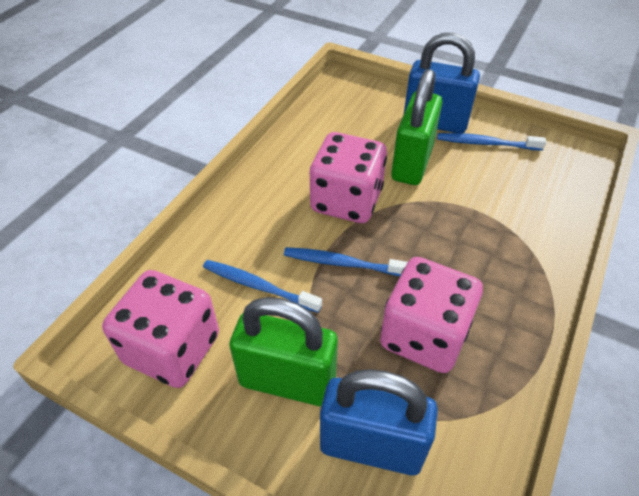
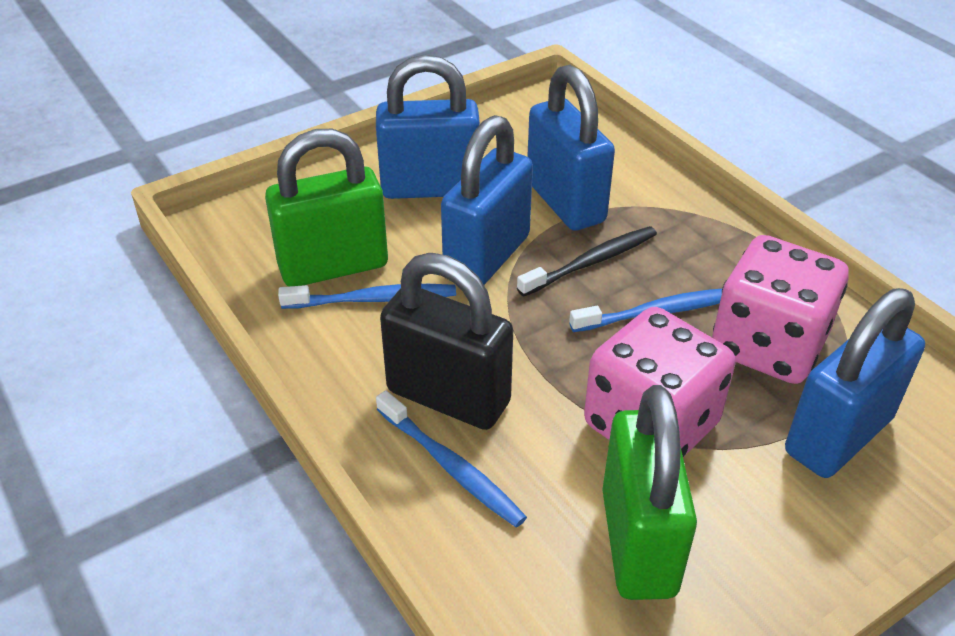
black padlock: none = 0 -> [380,253,513,430] = 1
black toothbrush: none = 0 -> [517,226,657,297] = 1
blue padlock: [320,369,438,475] [404,33,480,133] = 2 -> [376,55,480,199] [441,115,533,285] [527,65,615,231] [785,288,925,478] = 4
pink dice: [102,270,219,388] [310,132,387,223] [380,257,483,373] = 3 -> [584,307,736,457] [712,235,849,384] = 2

